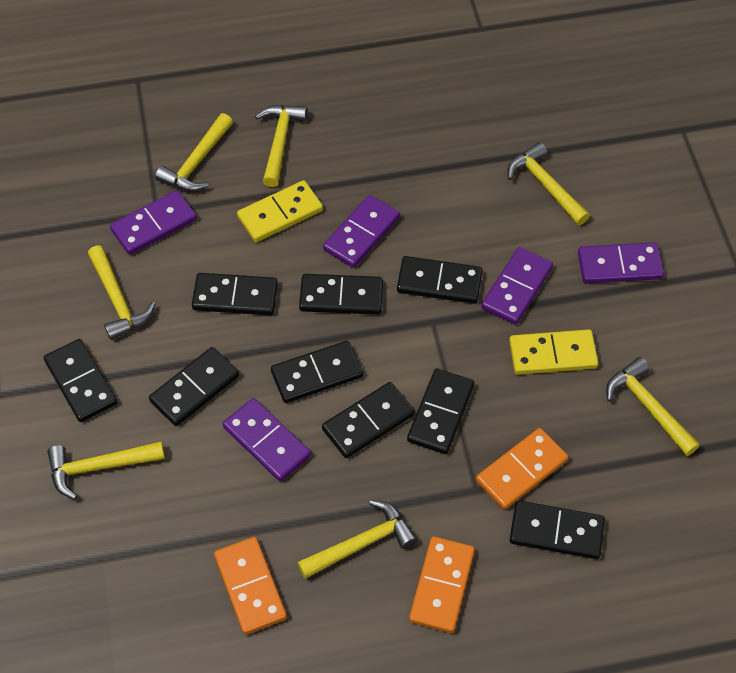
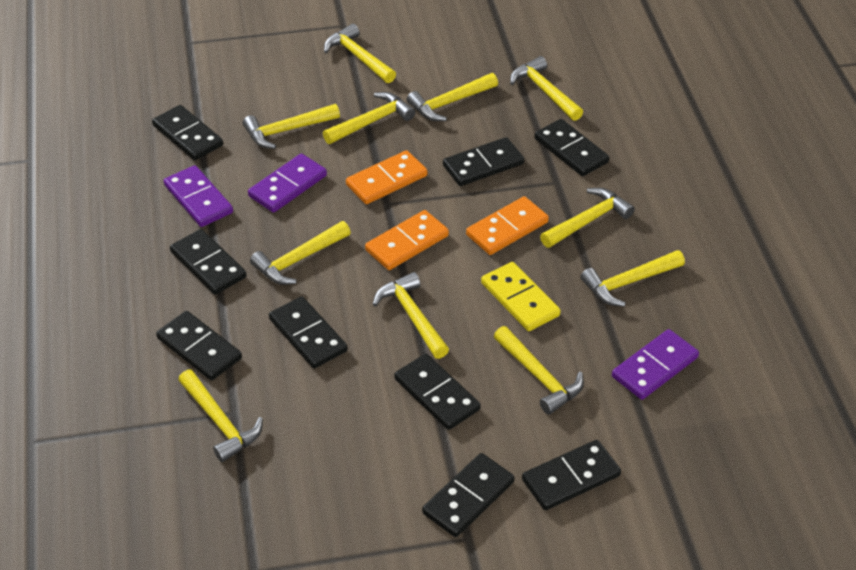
purple domino: [110,190,197,255] [223,398,311,481] [323,195,400,268] [481,247,553,325] [578,242,664,284] = 5 -> [164,165,233,227] [248,154,327,213] [612,329,699,400] = 3
yellow domino: [237,180,323,242] [509,329,598,375] = 2 -> [481,262,561,331] = 1
yellow hammer: [47,442,165,499] [88,245,155,340] [155,113,233,192] [255,105,307,187] [297,500,417,579] [508,142,590,225] [606,357,700,456] = 7 -> [178,370,263,462] [243,104,340,149] [250,221,351,285] [323,92,415,144] [324,24,396,83] [372,272,449,359] [407,73,498,121] [494,326,584,415] [510,56,583,121] [540,188,635,248] [580,250,685,307] = 11

